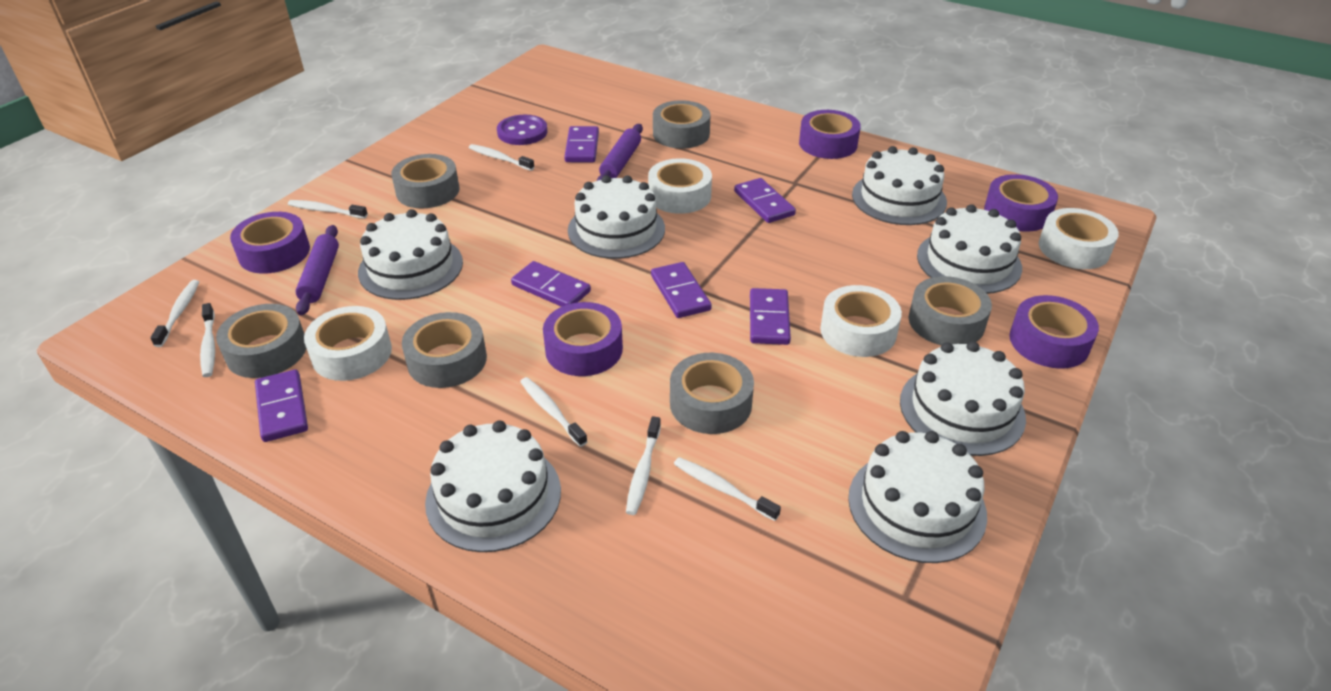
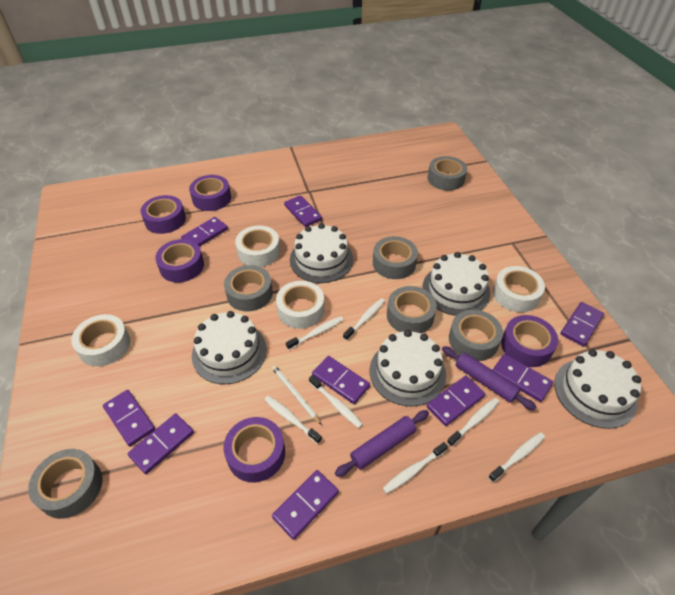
purple button: [497,115,547,145] = 1 -> none = 0
purple domino: [255,369,308,442] [511,261,591,307] [564,126,599,162] [651,262,712,318] [734,178,796,223] [750,288,791,345] = 6 -> [103,390,155,447] [128,414,194,474] [181,217,228,247] [272,470,339,540] [284,195,322,227] [312,356,370,404] [427,376,485,426] [493,354,553,402] [560,302,604,346] = 9
white cake: [358,209,463,300] [425,420,561,552] [568,175,665,259] [848,431,987,563] [852,146,947,225] [900,341,1026,456] [917,204,1022,294] = 7 -> [192,311,267,384] [290,223,353,283] [370,330,446,406] [422,252,490,316] [554,349,641,429] = 5
white pencil: none = 0 -> [272,365,322,425] = 1

